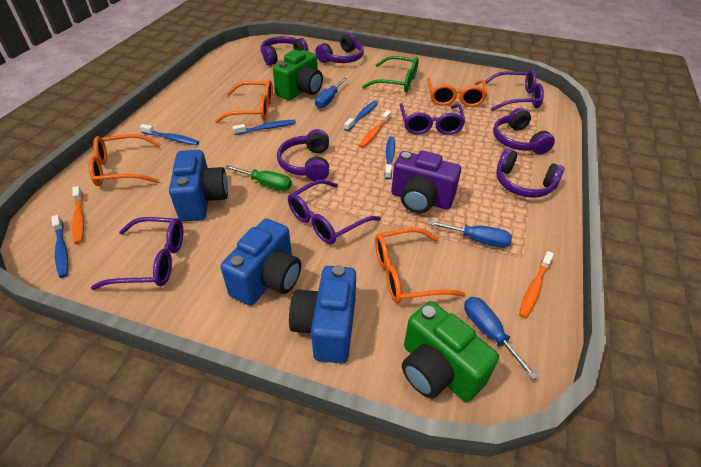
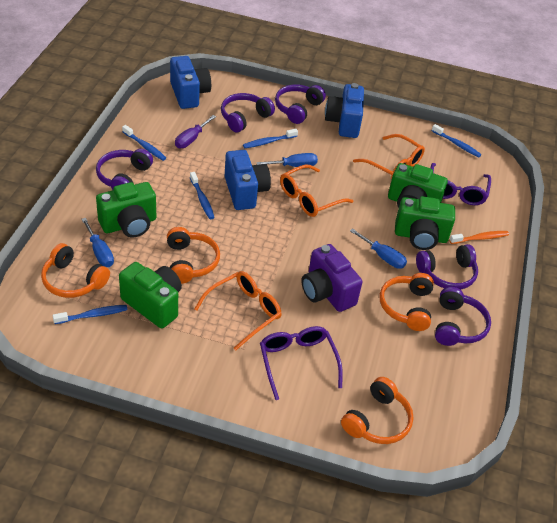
green camera: [273,50,323,100] [402,301,499,402] = 2 -> [96,182,156,238] [119,262,182,328] [388,163,448,208] [395,196,455,250] = 4
green glasses: [362,56,419,92] = 1 -> none = 0
green screwdriver: [225,165,292,191] = 1 -> none = 0
orange glasses: [88,134,161,186] [215,80,273,123] [375,228,465,303] [427,77,487,107] = 4 -> [194,271,281,350] [280,165,353,217] [353,134,425,179] = 3
orange headphones: none = 0 -> [41,243,110,298] [167,227,220,284] [341,377,413,444] [380,273,434,331] = 4
orange toothbrush: [72,186,84,244] [359,110,391,148] [519,251,554,318] = 3 -> [449,231,509,244] = 1
purple glasses: [91,217,183,290] [288,179,381,244] [400,103,465,135] [485,70,544,111] = 4 -> [260,326,343,400] [431,163,491,205] = 2
purple screwdriver: none = 0 -> [175,115,216,148] = 1

